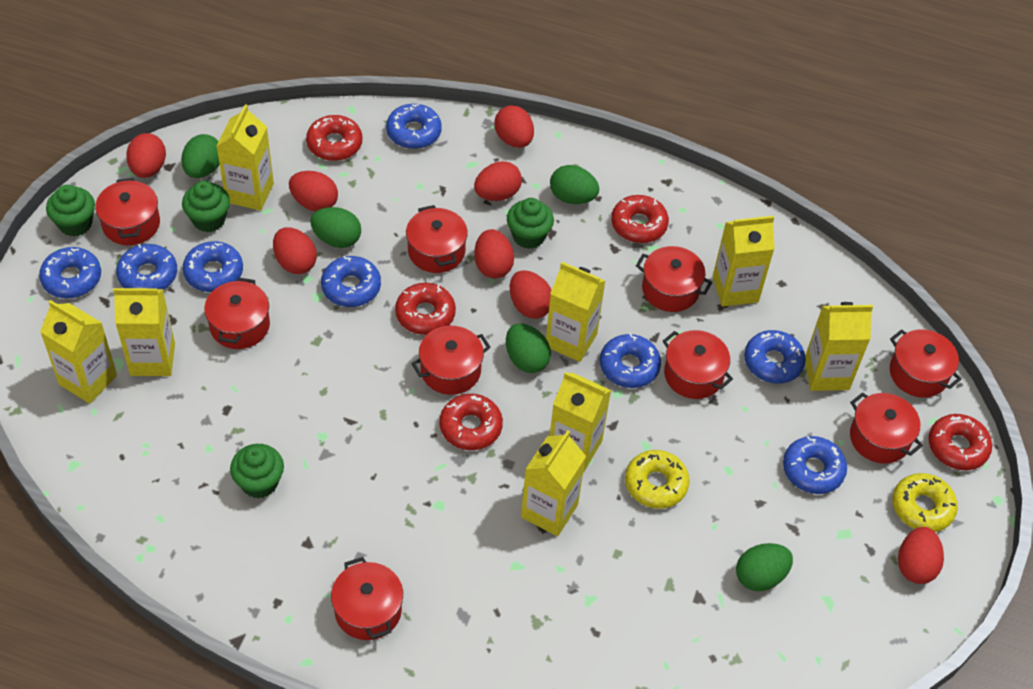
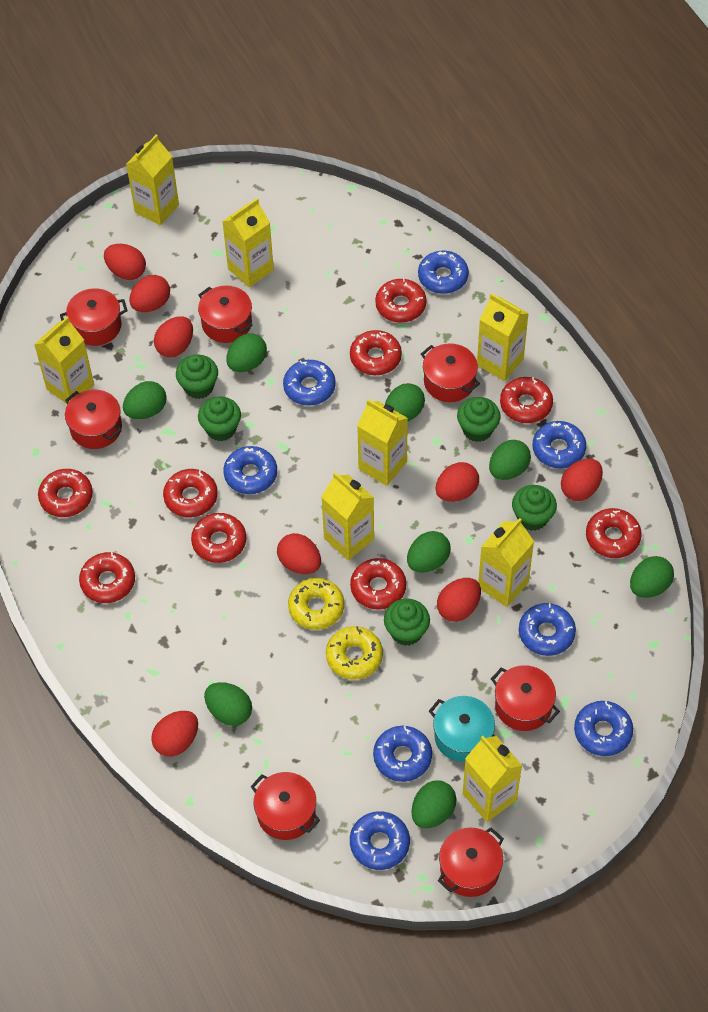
green cupcake: [46,185,95,237] [182,181,230,232] [230,444,284,499] [507,198,554,249] = 4 -> [176,355,218,399] [198,396,241,441] [384,598,430,646] [457,397,501,442] [512,485,557,531] = 5
green egg: [181,134,220,178] [310,207,361,248] [506,323,551,373] [550,165,599,204] [736,543,793,591] = 5 -> [123,381,167,419] [204,682,252,726] [227,333,267,372] [385,383,425,421] [407,531,451,573] [411,780,457,828] [489,440,531,480] [630,556,674,598] = 8
red donut: [306,115,362,161] [395,283,456,335] [440,394,503,450] [611,195,669,243] [928,414,992,470] = 5 -> [38,469,93,517] [79,552,135,603] [163,469,218,517] [191,513,246,563] [350,330,402,375] [350,558,406,610] [375,278,426,323] [500,377,553,423] [586,508,642,558] = 9
red pot: [95,178,160,245] [204,278,270,349] [331,557,403,640] [406,205,468,273] [411,326,490,395] [636,246,712,312] [663,330,733,399] [850,392,923,463] [890,329,962,398] = 9 -> [60,288,128,346] [65,390,122,449] [198,286,253,343] [251,772,320,840] [421,343,480,402] [438,827,504,897] [491,665,560,731] = 7
turquoise pot: none = 0 -> [429,696,495,762] = 1

